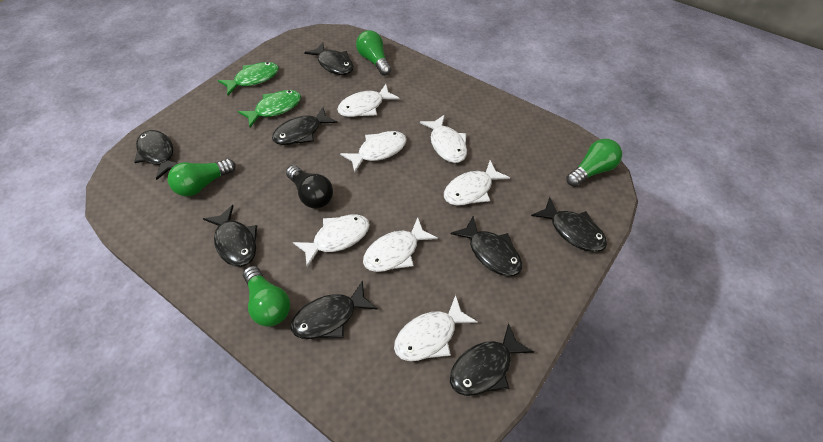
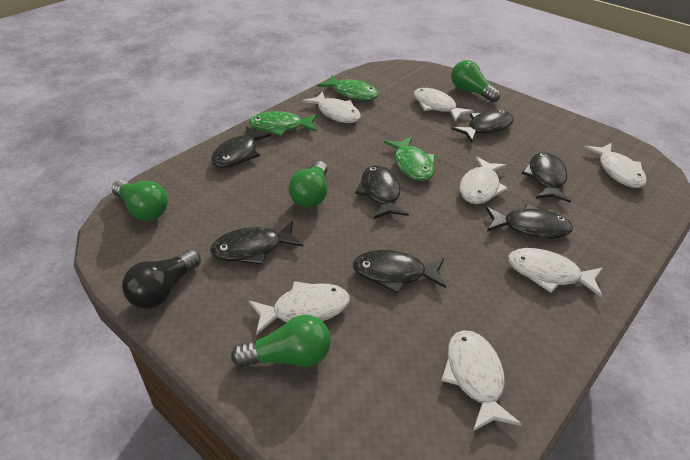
black fish: [134,130,179,180] [203,205,257,267] [272,107,337,145] [291,280,378,339] [304,42,354,75] [450,216,522,276] [450,323,534,396] [531,197,607,252] = 8 -> [210,221,303,265] [211,126,272,168] [353,250,446,294] [355,165,409,219] [451,110,514,142] [486,204,573,239] [522,152,571,203] = 7
green fish: [218,62,279,95] [238,90,301,127] = 2 -> [248,111,317,136] [317,75,379,100] [384,137,435,181] = 3

